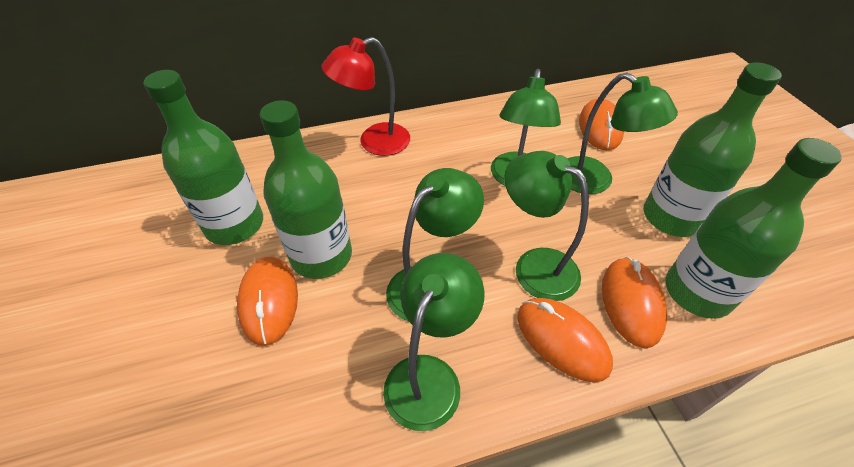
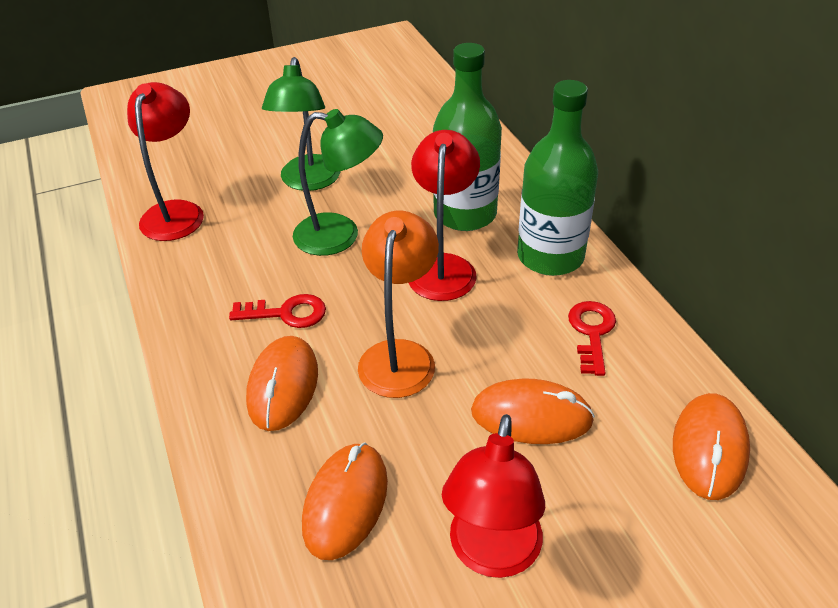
green bottle: [144,70,263,245] [260,100,352,279] [643,63,782,237] [666,138,842,319] = 4 -> [433,43,502,231] [517,80,598,276] = 2
green lamp: [383,253,485,431] [386,168,484,321] [491,69,561,186] [504,151,589,301] [567,73,678,194] = 5 -> [262,57,340,191] [293,109,383,256] = 2
orange lamp: none = 0 -> [358,211,439,398] = 1
red key: none = 0 -> [229,294,326,328] [568,301,616,376] = 2
red lamp: [321,37,410,156] = 1 -> [127,82,204,241] [409,130,480,301] [442,414,545,578] = 3

